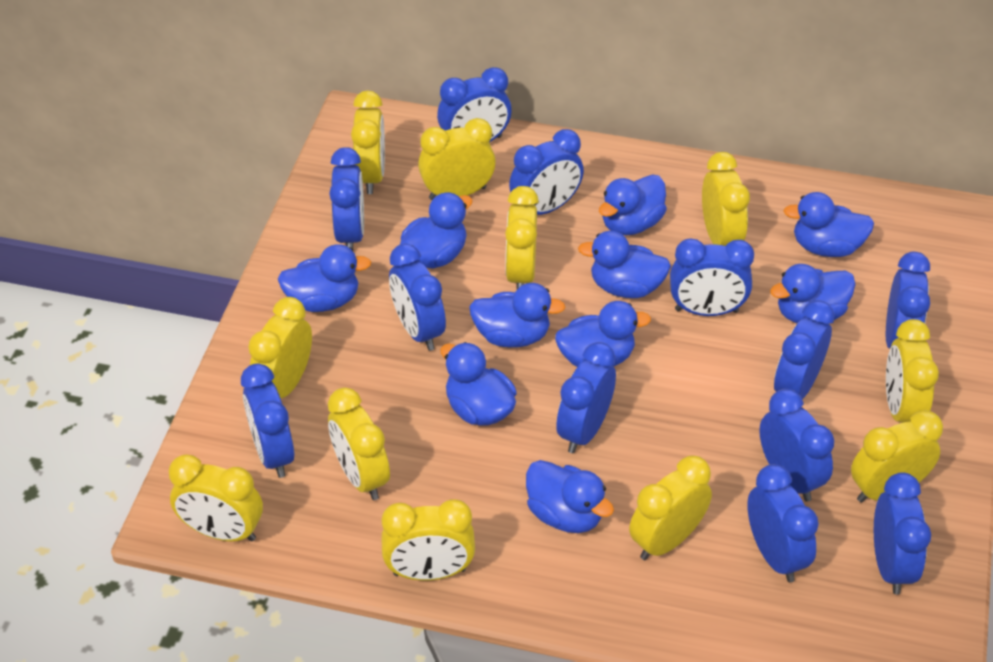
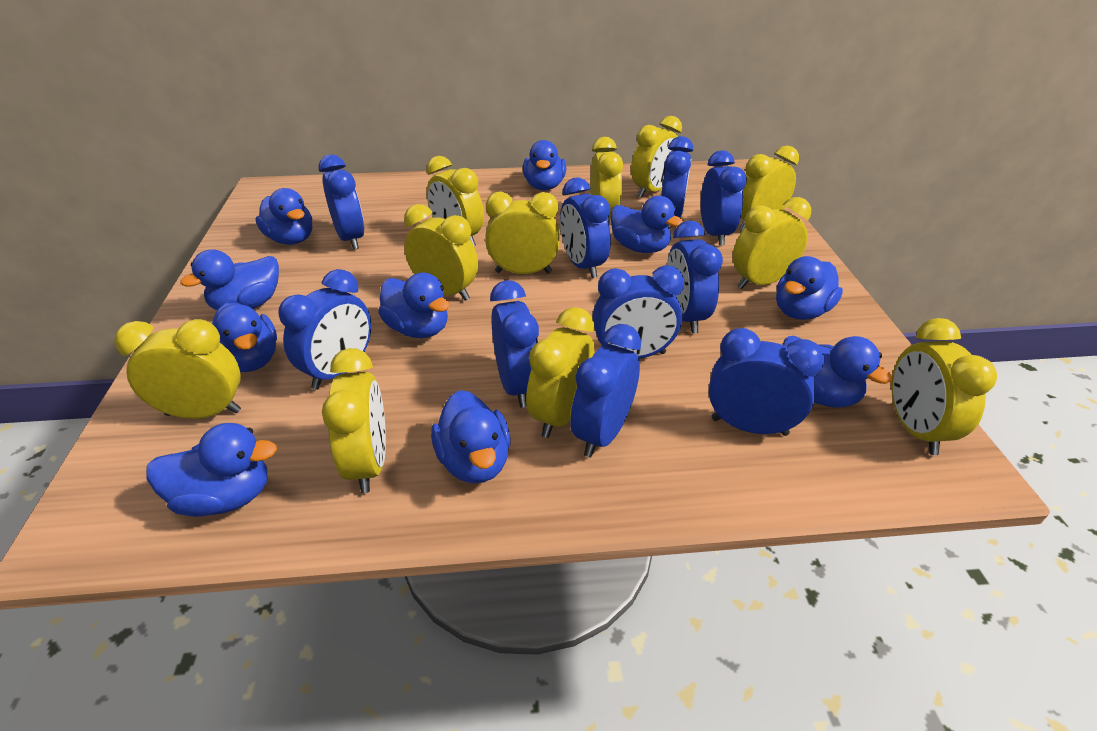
blue clock: [241,363,294,478] [329,147,364,249] [389,244,446,351] [437,67,512,142] [509,129,584,215] [556,342,616,453] [670,238,754,316] [747,464,819,582] [759,389,834,502] [774,300,835,399] [874,472,931,595] [886,252,930,349] = 12 -> [278,269,371,390] [318,154,364,250] [490,280,539,408] [560,178,611,278] [570,324,641,458] [593,265,684,359] [661,136,693,228] [667,220,723,333] [701,150,747,246] [709,328,825,436] = 10

